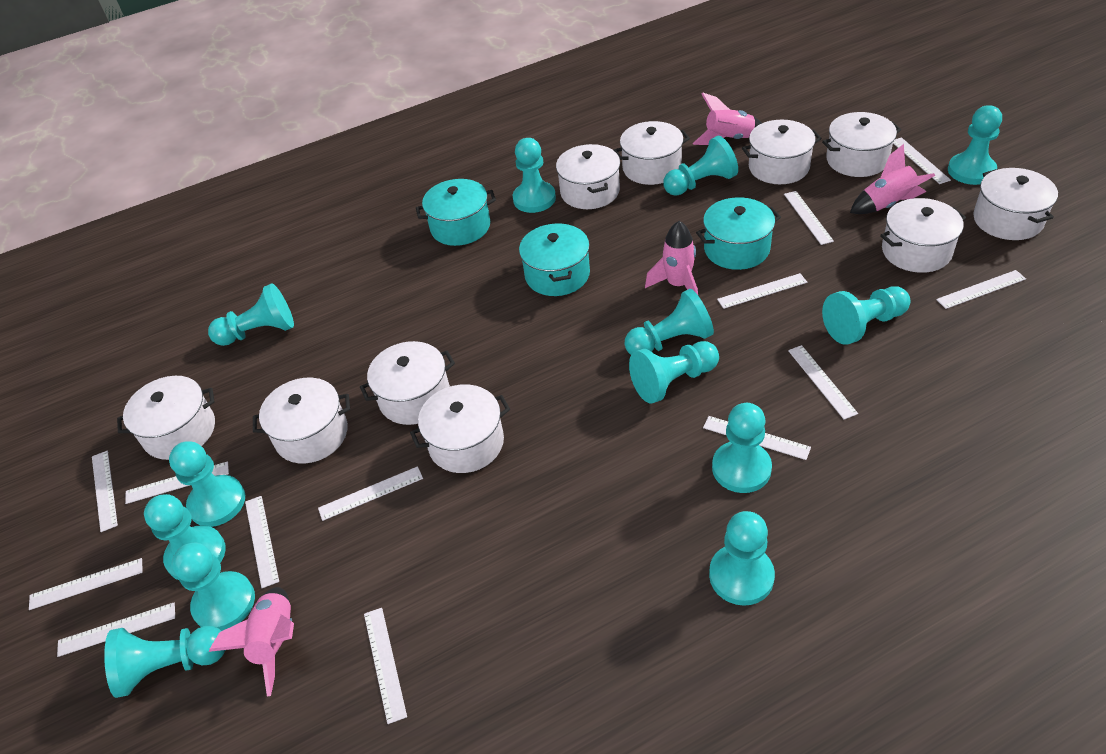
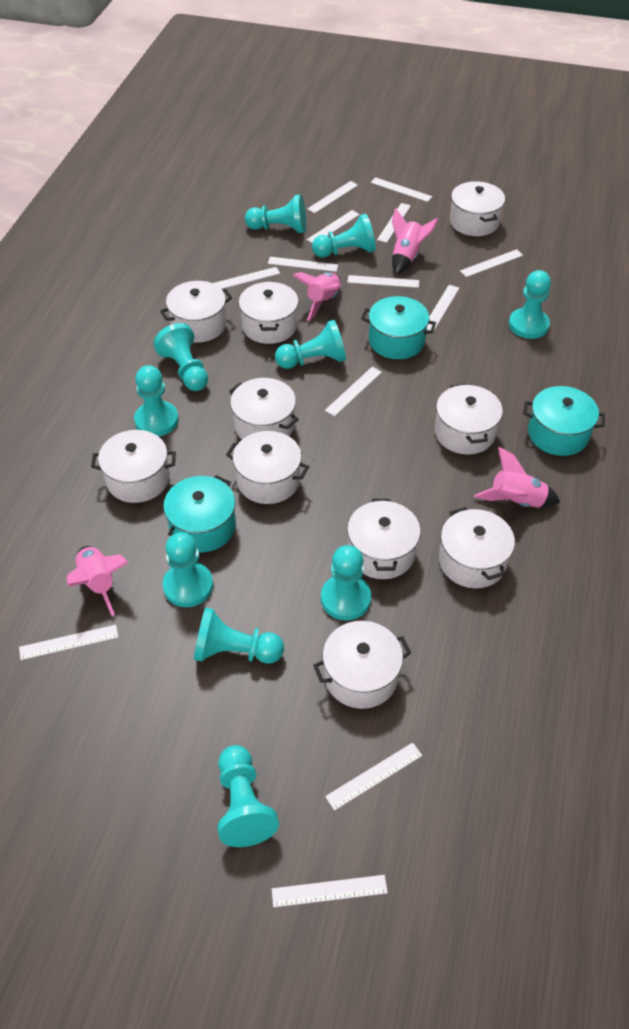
turquoise pawn: [104,626,225,698] [144,494,226,580] [169,441,245,527] [172,543,255,631] [208,283,294,346] [512,138,556,213] [625,289,714,355] [629,341,719,404] [663,136,738,196] [709,511,775,606] [712,403,772,493] [822,286,910,345] [948,105,1002,185] = 13 -> [134,365,179,436] [153,323,208,391] [162,532,213,607] [194,607,284,664] [217,745,279,847] [245,194,306,233] [275,320,346,369] [312,214,376,258] [321,545,371,620] [509,270,551,339] = 10

